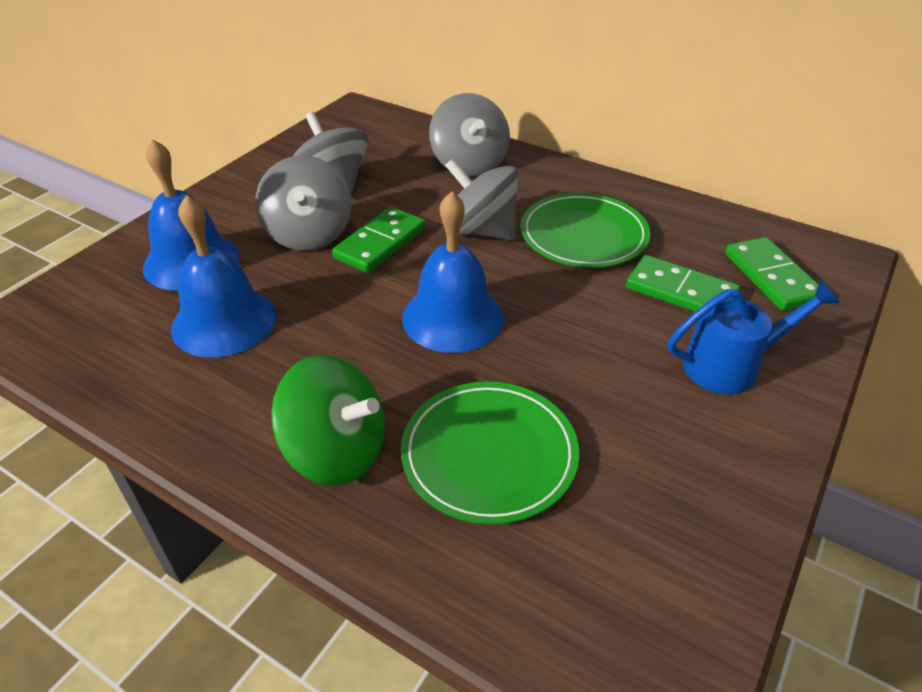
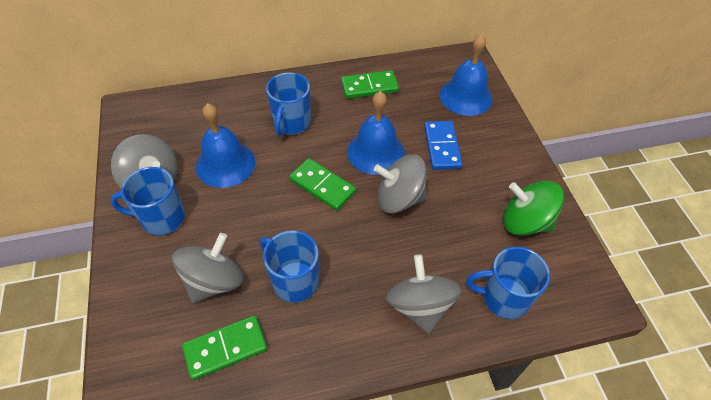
blue domino: none = 0 -> [424,121,463,170] = 1
blue mug: none = 0 -> [111,167,185,236] [260,230,319,303] [266,72,311,136] [466,247,550,319] = 4
blue watering can: [668,280,839,394] = 1 -> none = 0
green plate: [401,382,579,524] [520,193,650,268] = 2 -> none = 0

